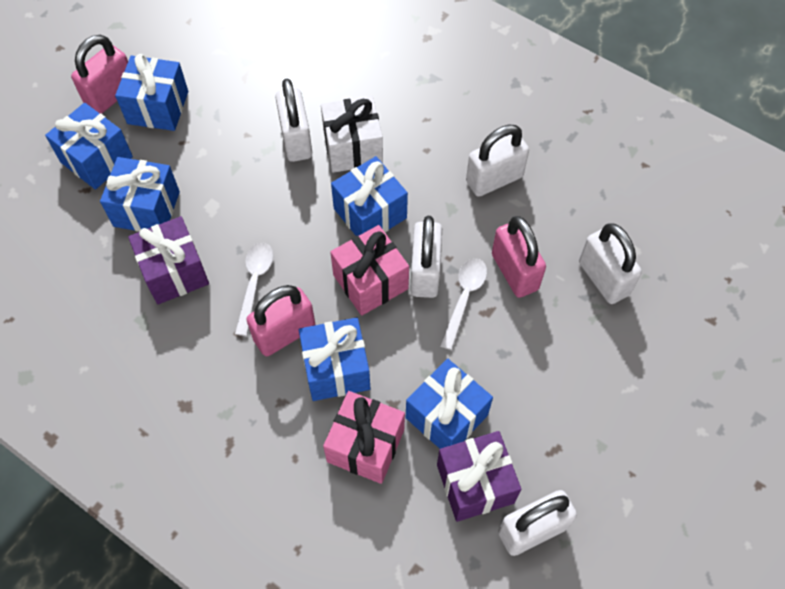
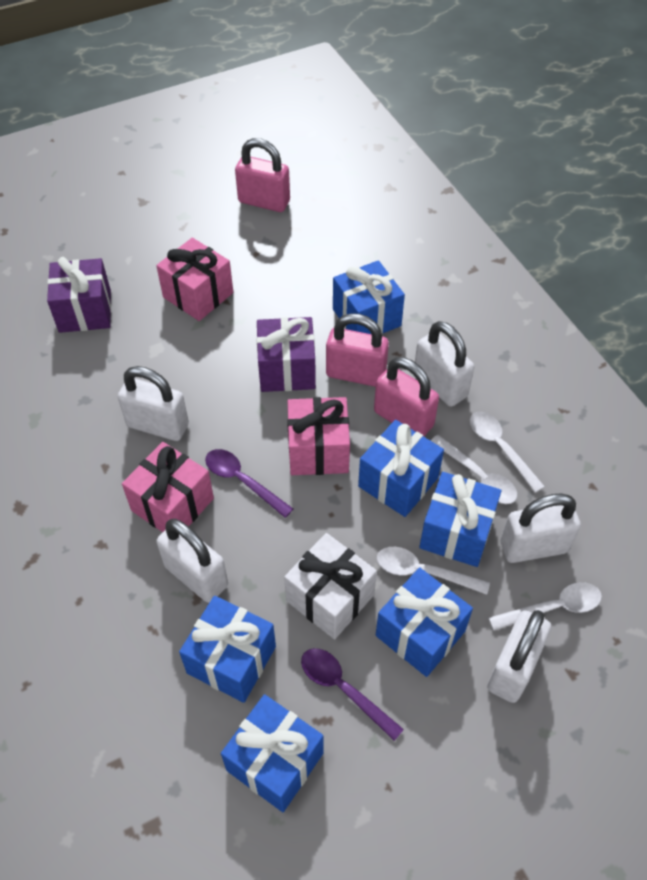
pink gift: [323,391,405,484] [330,225,409,316] = 2 -> [122,442,214,532] [156,238,233,321] [287,397,350,475] = 3
purple spoon: none = 0 -> [205,449,293,518] [301,648,404,741] = 2
white spoon: [235,243,273,336] [440,258,487,350] = 2 -> [377,547,490,595] [430,435,517,504] [470,412,545,493] [488,582,602,631] = 4

